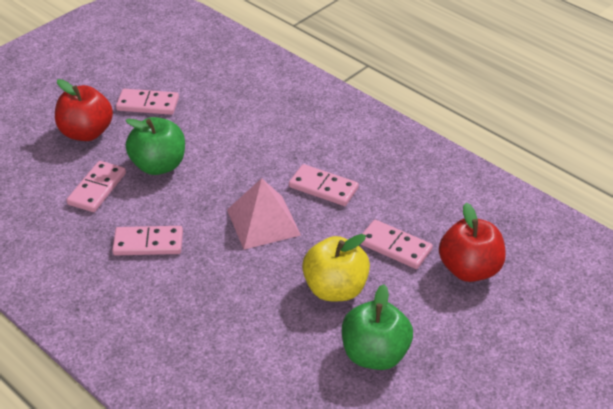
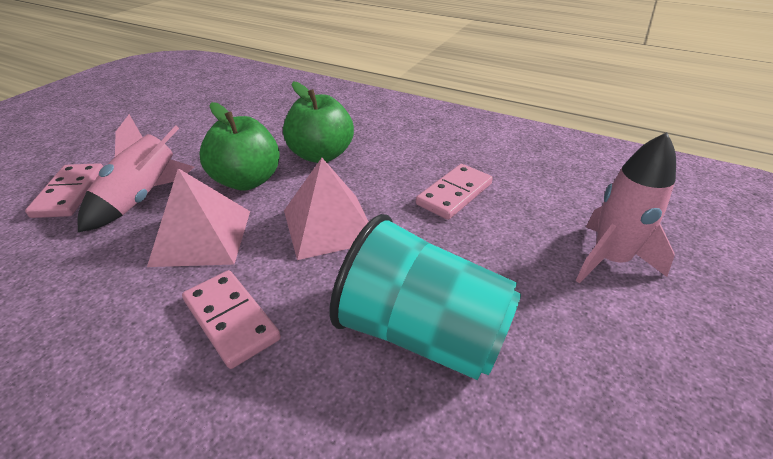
pink domino: [67,161,126,212] [112,226,183,256] [116,89,179,115] [289,164,359,206] [360,220,433,269] = 5 -> [25,163,103,218] [182,270,281,369] [416,164,493,220] = 3
pink pyramid: [227,178,301,249] = 1 -> [147,168,250,267] [284,158,368,260] = 2
pink rocket: none = 0 -> [78,114,194,232] [576,132,676,283] = 2
red apple: [55,79,113,141] [439,203,506,282] = 2 -> none = 0
turquoise cup: none = 0 -> [329,214,521,380] = 1
yellow apple: [302,234,370,301] = 1 -> none = 0

